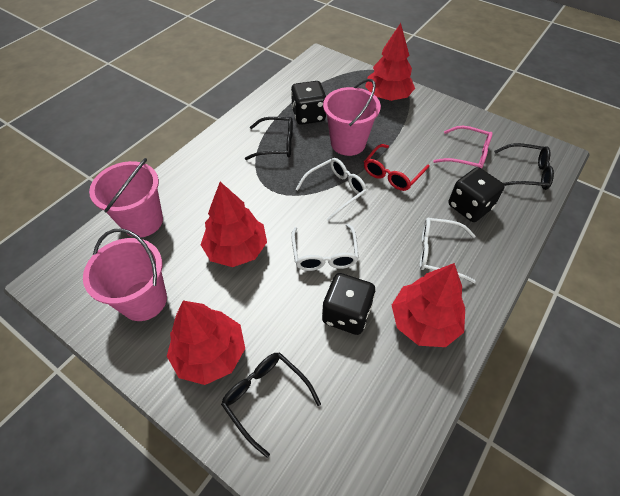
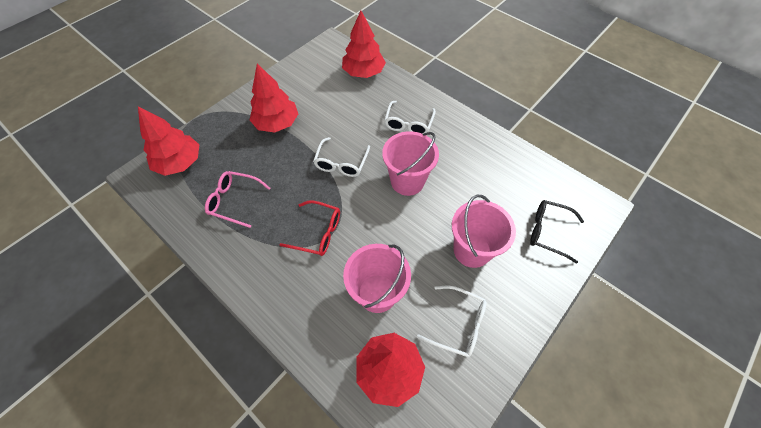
black dice: [291,81,326,125] [322,273,375,335] [448,167,505,222] = 3 -> none = 0
black glasses: [221,352,321,458] [245,117,293,160] [494,143,554,190] = 3 -> [530,200,584,264] = 1

